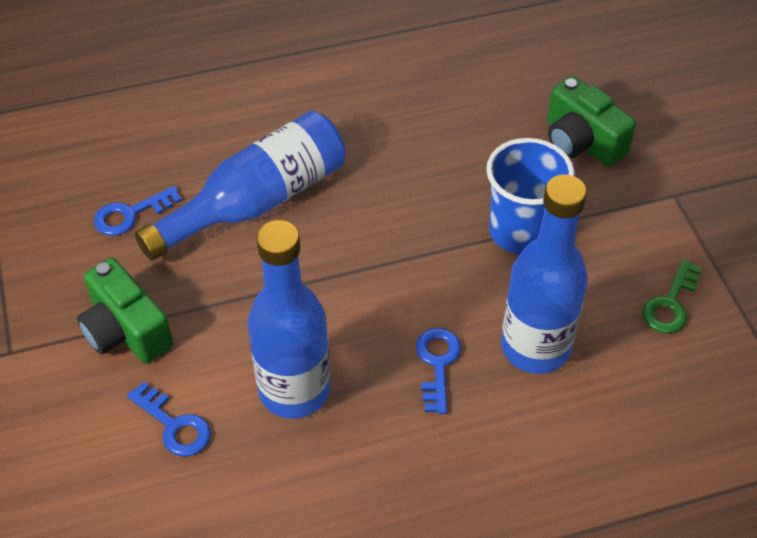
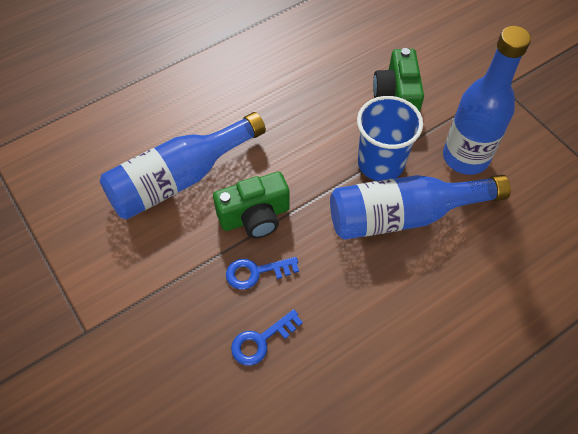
blue key: [94,186,182,236] [127,382,211,457] [416,328,461,414] = 3 -> [226,257,299,290] [231,309,303,366] = 2
green key: [642,259,701,333] = 1 -> none = 0

